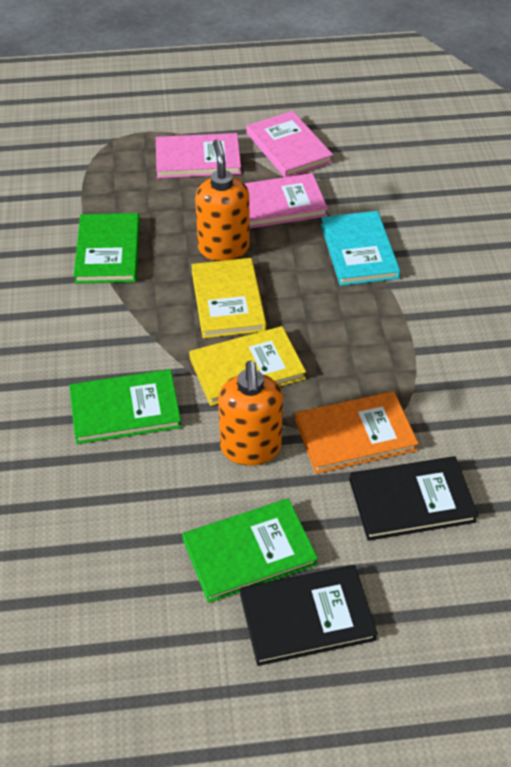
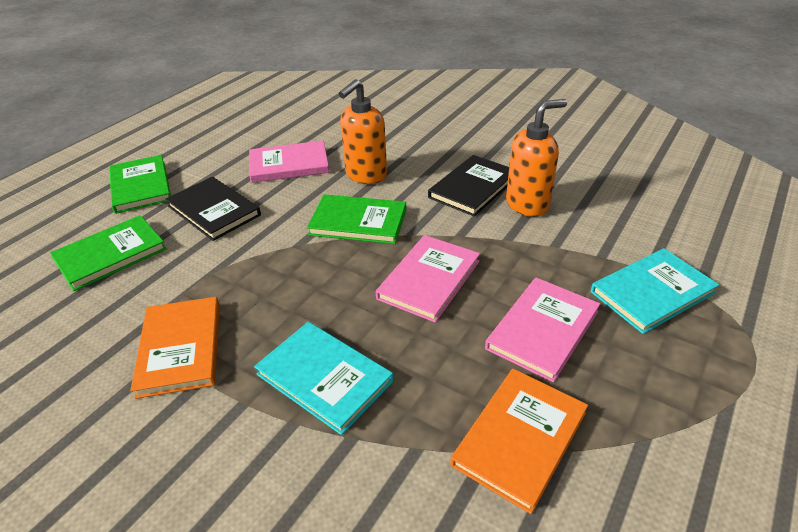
orange book: [295,391,419,474] = 1 -> [130,297,220,399] [450,369,588,514] = 2
turquoise book: [321,211,400,286] = 1 -> [254,322,393,435] [591,248,719,334] = 2
yellow book: [189,326,306,406] [191,258,266,338] = 2 -> none = 0

